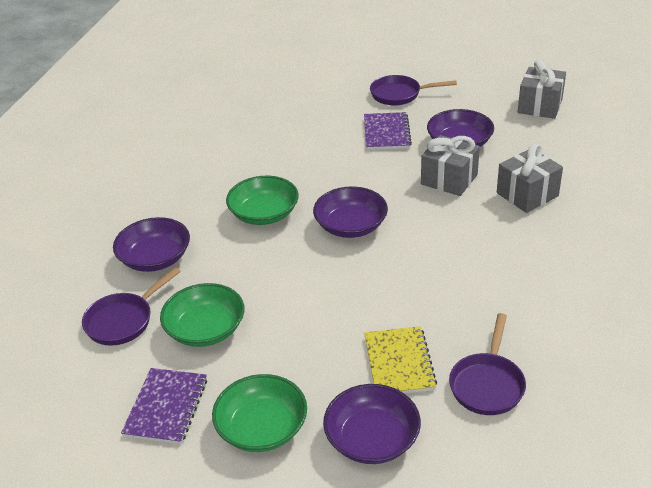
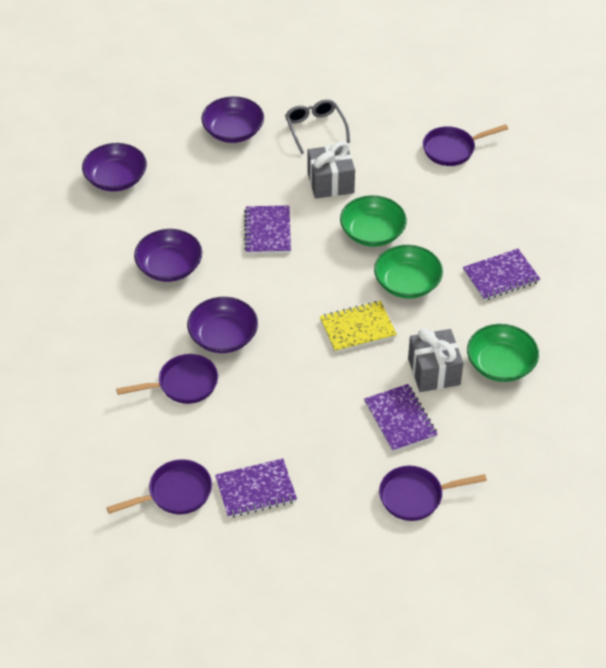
grey gift: [421,135,480,196] [497,143,563,213] [518,60,566,119] = 3 -> [307,141,355,199] [408,328,464,392] = 2
grey glasses: none = 0 -> [285,99,350,154] = 1
purple notebook: [121,368,207,444] [364,112,412,150] = 2 -> [215,458,297,518] [244,205,291,254] [364,384,438,452] [463,249,540,301] = 4
purple pan: [82,267,181,346] [370,75,457,105] [449,313,526,415] = 3 -> [106,459,212,514] [116,354,218,404] [379,466,487,521] [423,124,508,166] = 4

